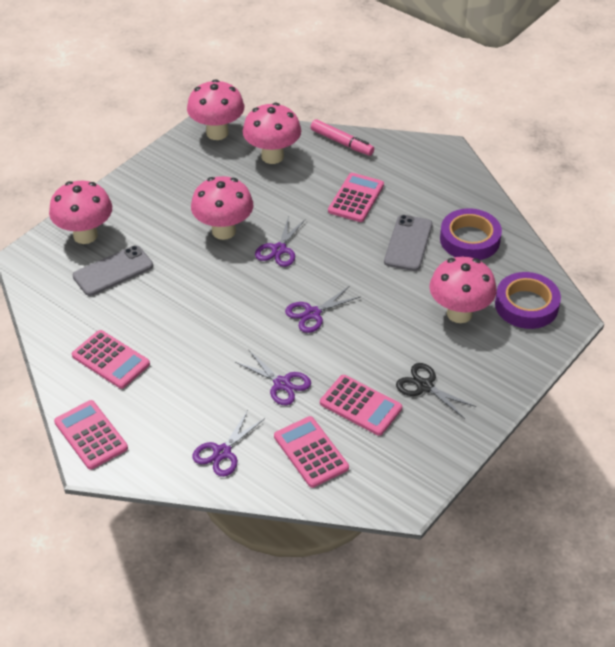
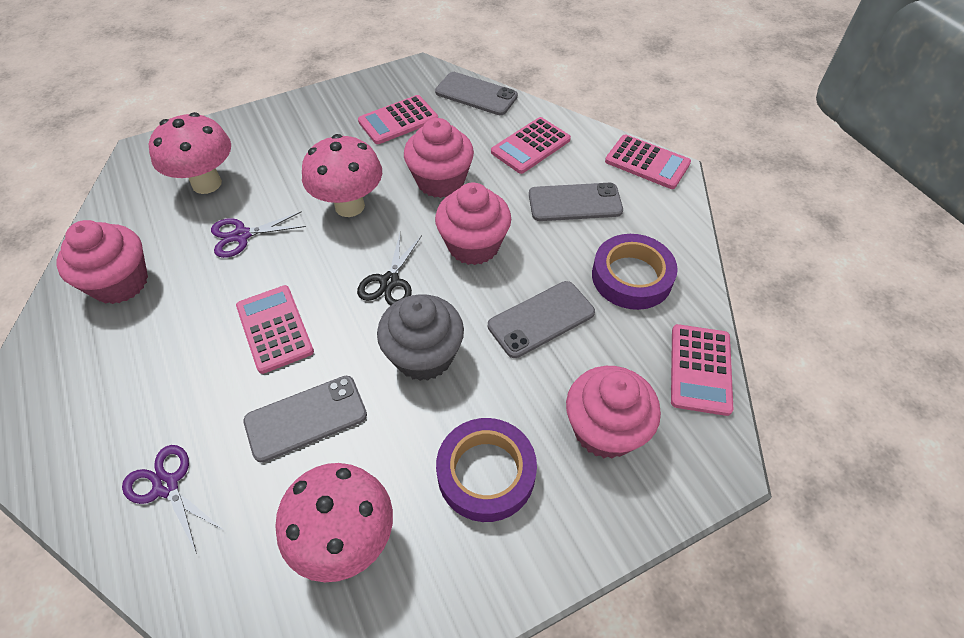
grey cupcake: none = 0 -> [377,294,464,381] = 1
grey phone: [73,245,153,296] [384,215,432,271] = 2 -> [243,376,367,463] [435,72,518,115] [488,281,595,358] [529,183,623,221] = 4
pink cupcake: none = 0 -> [56,220,148,304] [404,118,474,198] [435,183,511,265] [566,366,661,458] = 4
pink marker: [310,119,374,156] = 1 -> none = 0
pink mushroom: [49,181,112,244] [187,79,244,140] [191,176,253,240] [243,103,301,164] [429,257,497,323] = 5 -> [149,112,231,194] [275,463,393,582] [302,134,382,217] = 3
purple scissors: [192,410,265,477] [235,350,311,405] [255,216,306,267] [285,287,360,333] = 4 -> [122,445,225,554] [211,211,306,258] = 2

